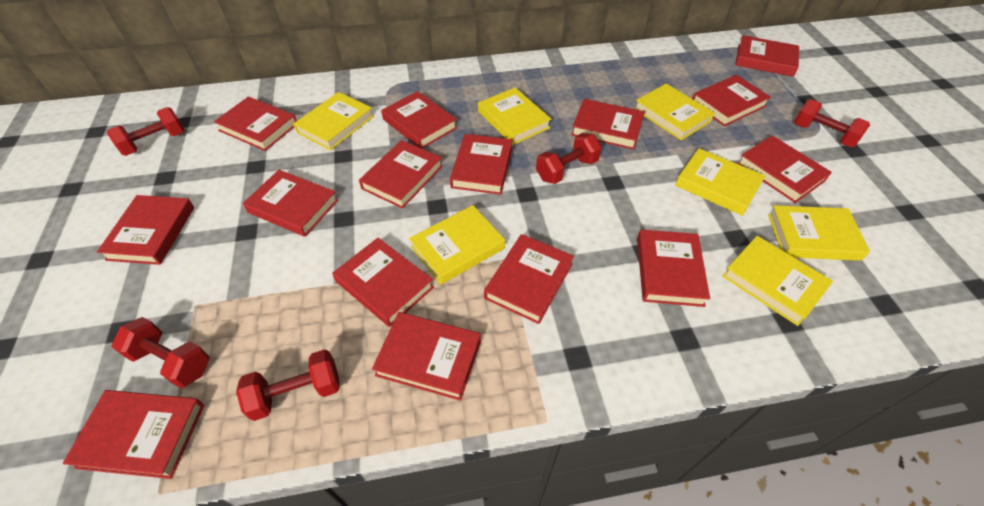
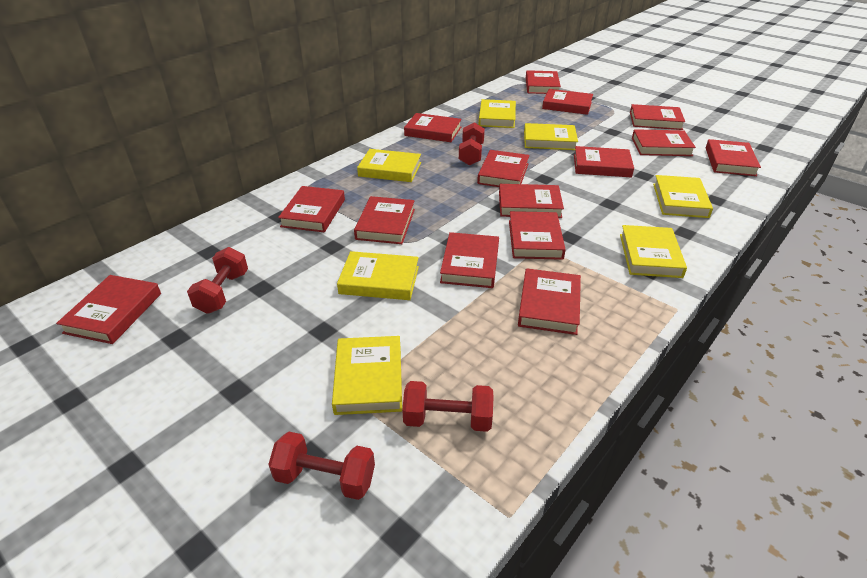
red dumbbell: [107,107,185,156] [112,317,209,388] [236,349,340,421] [536,133,602,184] [794,99,870,147] = 5 -> [187,247,248,314] [268,432,375,500] [402,381,494,432] [459,122,485,166] = 4

